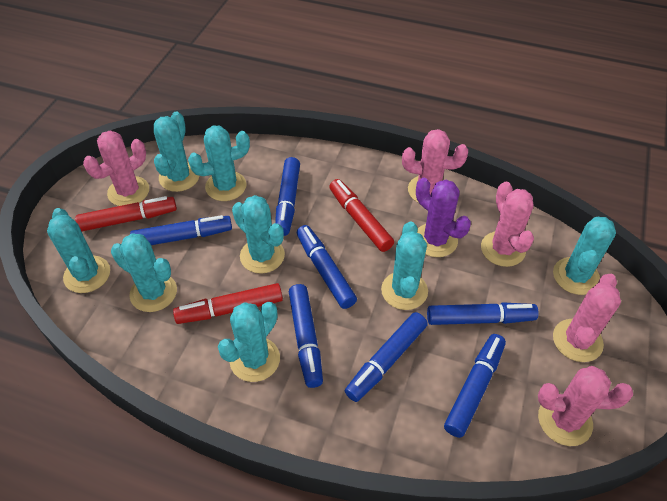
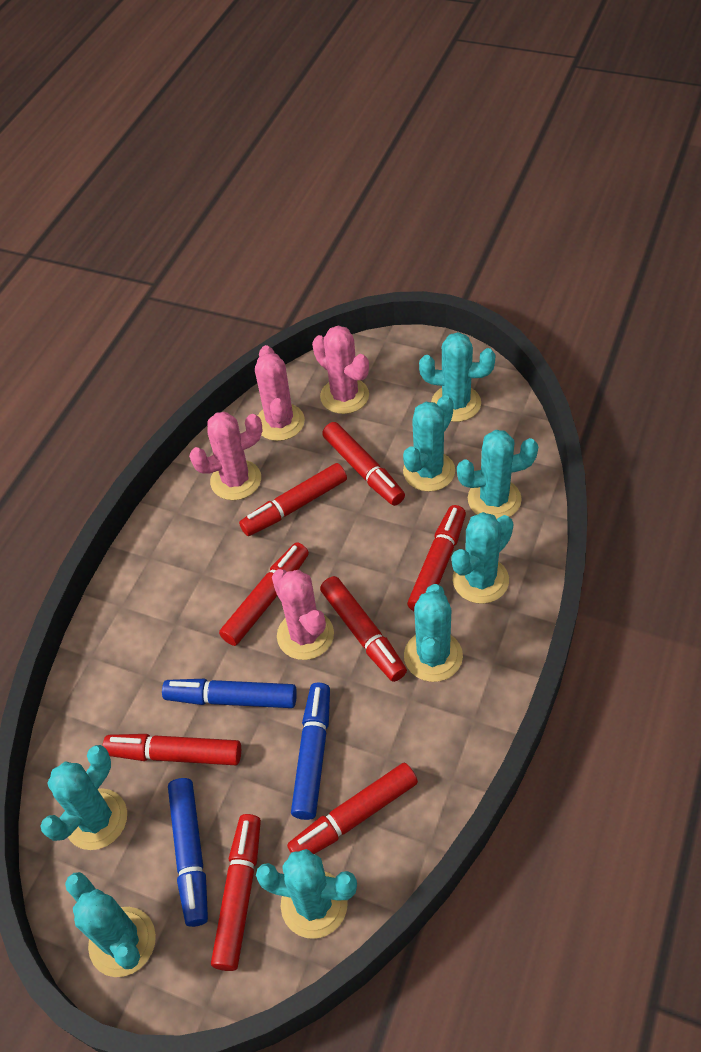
blue marker: [130,215,232,245] [275,157,300,236] [289,284,323,388] [297,225,357,309] [345,312,428,402] [427,302,539,325] [444,334,506,438] = 7 -> [162,679,297,708] [168,778,208,927] [291,683,330,820] = 3
pink cactus: [83,130,149,206] [402,129,468,203] [481,182,534,267] [538,366,633,446] [553,274,621,362] = 5 -> [189,412,262,500] [255,345,305,441] [272,569,334,660] [312,326,369,414] = 4
purple cactus: [416,178,471,257] = 1 -> none = 0
red marker: [75,196,177,231] [173,283,283,324] [329,179,394,252] = 3 -> [103,734,241,765] [211,814,261,971] [219,542,309,646] [239,463,347,536] [287,763,418,854] [320,576,407,682] [322,422,405,506] [407,505,466,611] = 8

